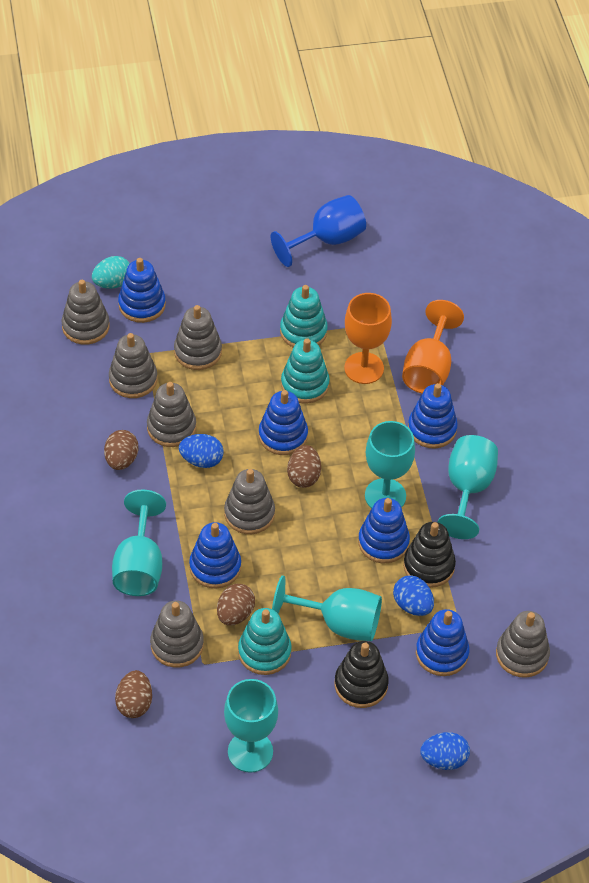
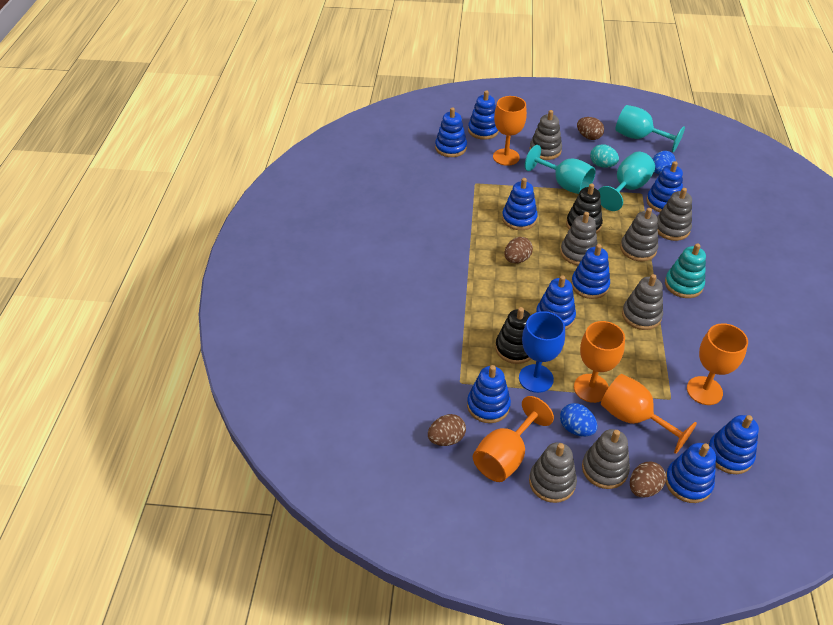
blue egg: [179,434,224,468] [393,575,434,616] [420,732,470,770] = 3 -> [560,403,598,436] [653,151,676,174] = 2
blue stacking toy: [118,258,166,323] [189,522,241,589] [259,390,308,455] [358,498,410,563] [408,383,458,448] [416,609,469,676] = 6 -> [435,107,467,157] [467,365,511,423] [468,90,499,140] [502,178,538,230] [536,275,576,330] [571,244,610,299] [646,161,683,212] [666,443,716,503] [708,415,759,474] = 9
orange goblet: [344,293,392,384] [402,300,464,394] = 2 -> [473,396,554,482] [493,96,527,166] [574,321,625,403] [601,374,697,454] [687,323,748,405] = 5
turquoise goblet: [112,490,166,596] [224,679,278,773] [272,575,382,641] [365,421,415,508] [438,435,498,539] = 5 -> [525,145,596,194] [598,152,655,211] [615,105,685,152] = 3
turquoise stacking toy: [238,608,292,675] [280,285,328,347] [281,338,330,404] = 3 -> [665,243,706,298] = 1

